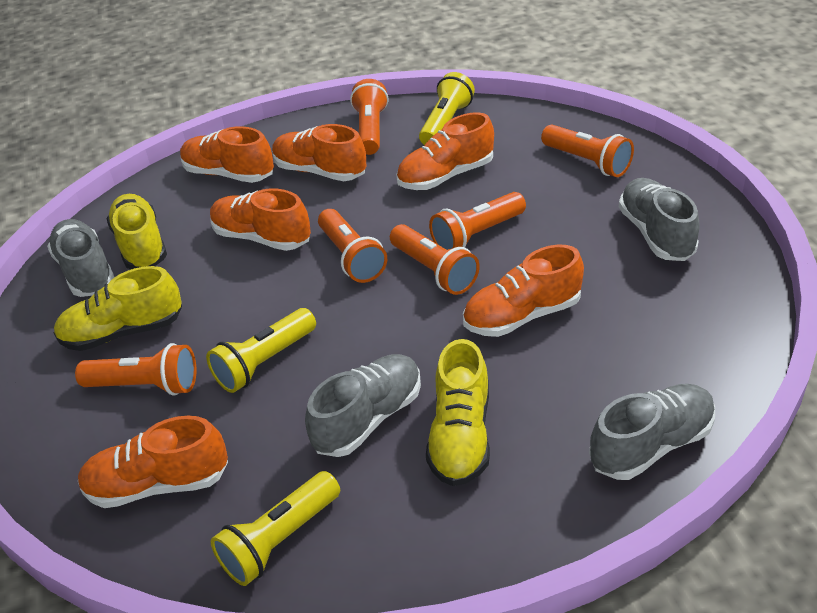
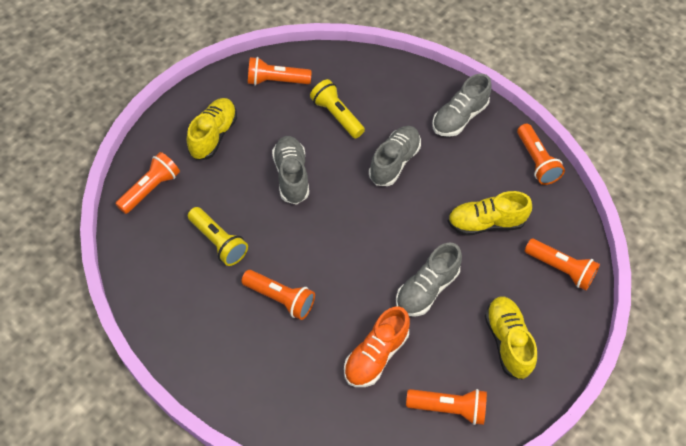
orange shoe: [78,416,228,508] [180,126,274,183] [210,188,311,251] [272,124,366,181] [396,112,494,190] [463,245,584,337] = 6 -> [344,307,410,387] = 1
yellow flashlight: [206,308,316,393] [211,471,340,586] [419,72,475,145] = 3 -> [188,207,248,266] [310,79,365,138] = 2

